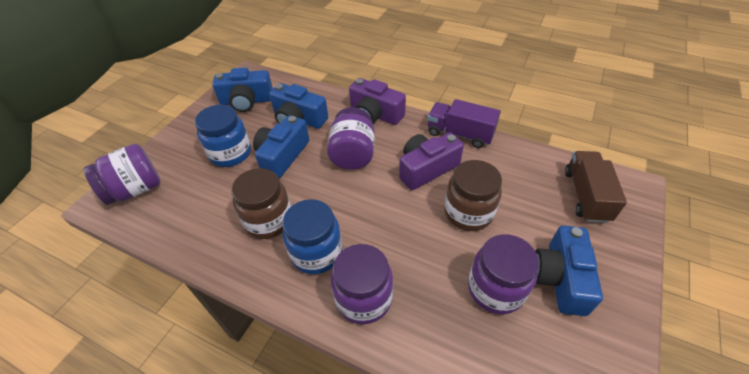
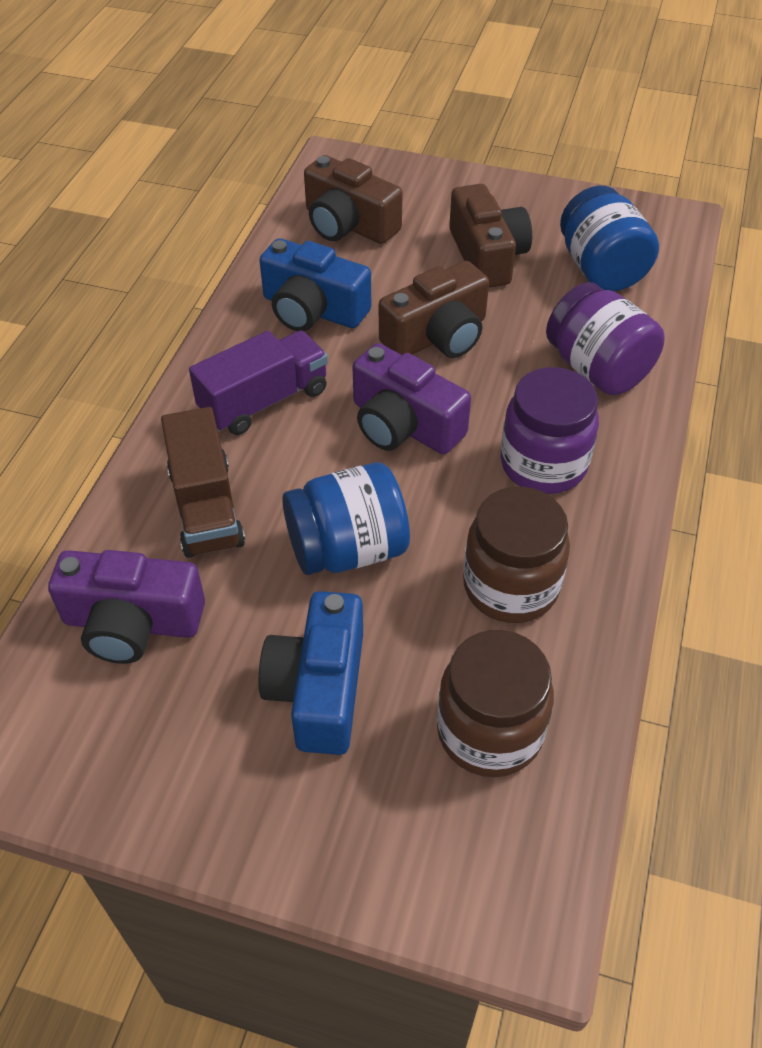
blue camera: [212,68,273,112] [253,115,309,179] [269,83,328,129] [535,226,603,316] = 4 -> [258,591,363,755] [259,238,371,331] = 2
brown camera: none = 0 -> [304,155,403,244] [379,261,489,358] [449,184,532,288] = 3
purple jar: [83,144,161,205] [327,107,375,170] [331,244,393,324] [468,234,539,315] = 4 -> [501,367,599,494] [546,282,664,395] = 2

